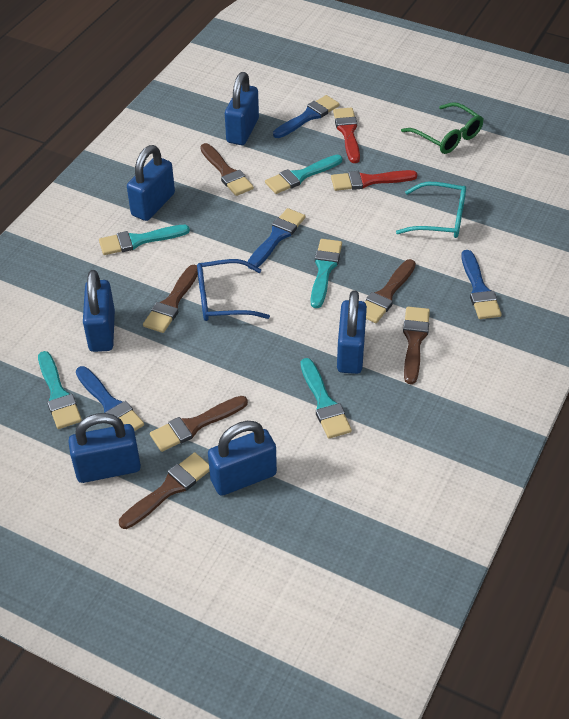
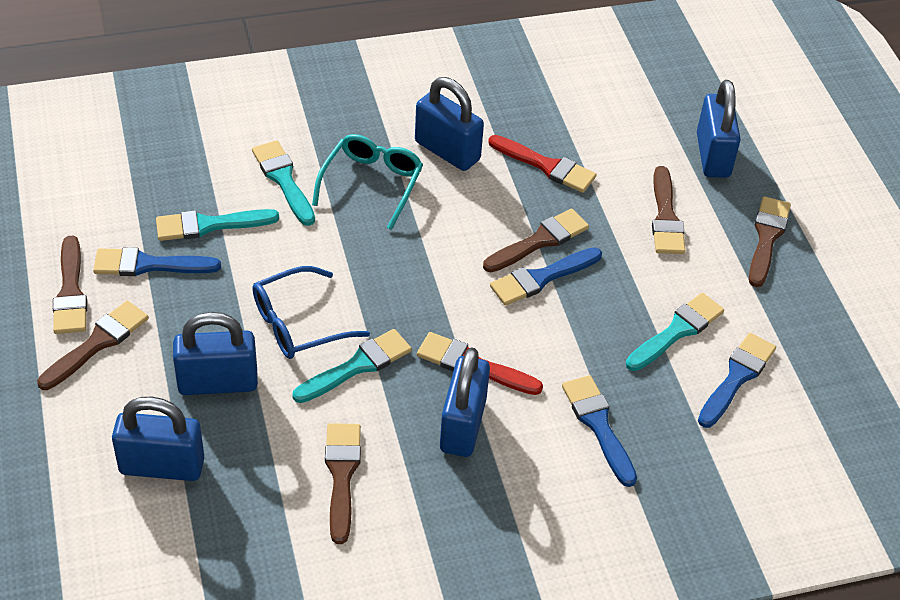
blue padlock: [68,413,141,483] [83,270,115,352] [127,145,175,221] [208,421,277,496] [225,72,259,145] [337,290,367,374] = 6 -> [112,397,204,481] [173,312,258,395] [415,77,484,171] [440,347,490,457] [697,80,741,178] = 5
green glasses: [401,102,483,154] = 1 -> none = 0
turquoise brush: [38,351,82,429] [99,225,190,255] [265,155,342,194] [301,358,352,439] [311,239,342,308] = 5 -> [156,209,279,241] [252,140,315,226] [292,329,412,403] [626,293,724,371] = 4

